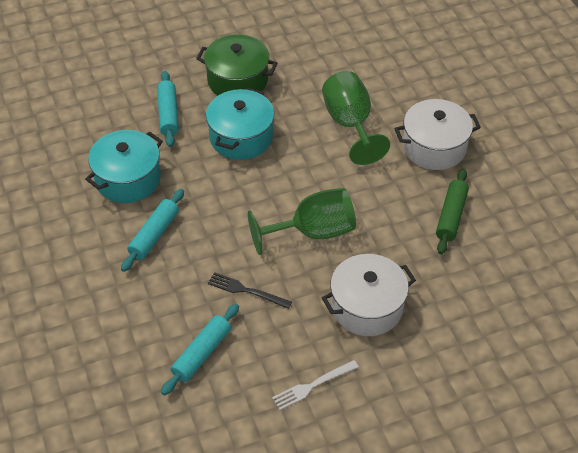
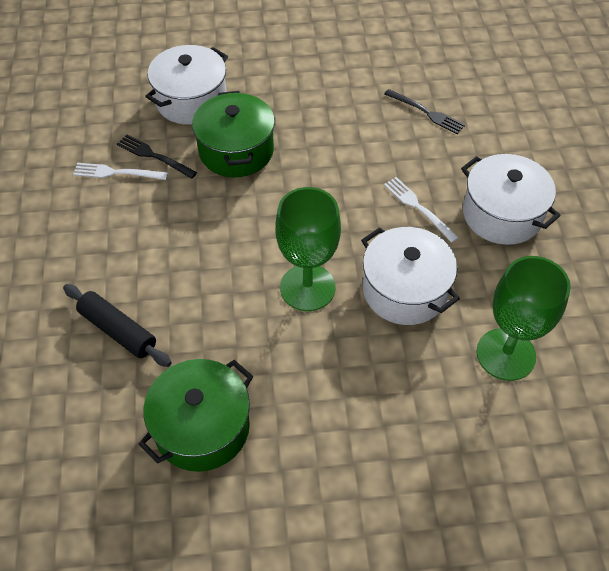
black fork: [208,272,292,309] = 1 -> [117,135,197,179] [384,89,465,134] = 2
black rolling pin: none = 0 -> [63,284,171,367] = 1
green pot: [196,34,277,96] = 1 -> [138,359,253,472] [192,91,275,177] = 2
green rolling pin: [436,168,469,254] = 1 -> none = 0
turquoise pot: [85,130,163,203] [206,88,274,160] = 2 -> none = 0
turquoise rolling pin: [121,189,184,272] [157,71,179,147] [161,304,239,395] = 3 -> none = 0
white fork: [272,360,359,410] = 1 -> [73,163,168,180] [384,177,459,243] = 2
white pot: [322,254,416,336] [394,99,481,170] = 2 -> [145,45,228,125] [361,227,460,325] [461,154,561,245] = 3

